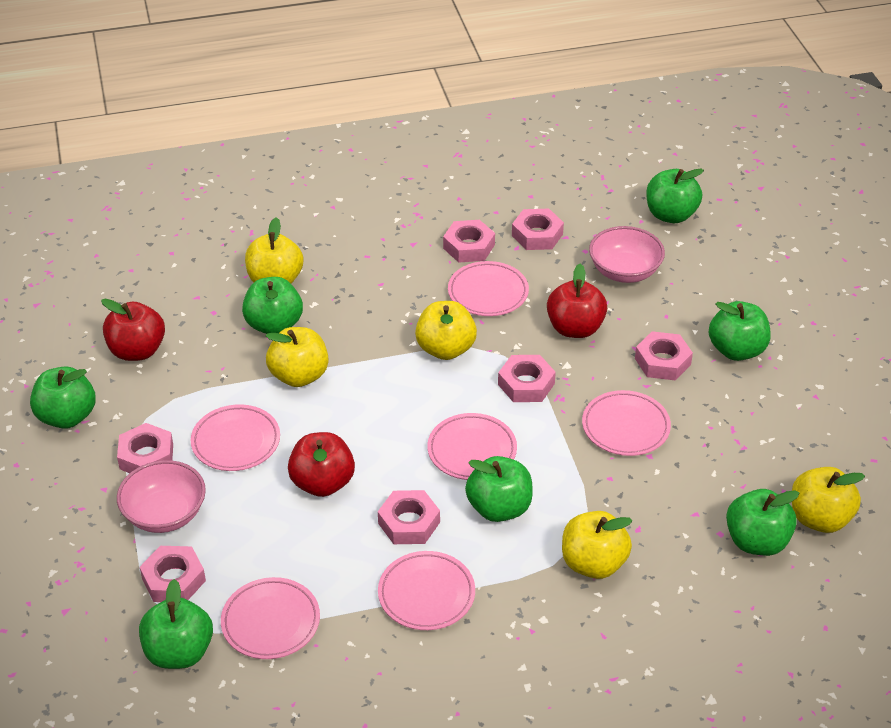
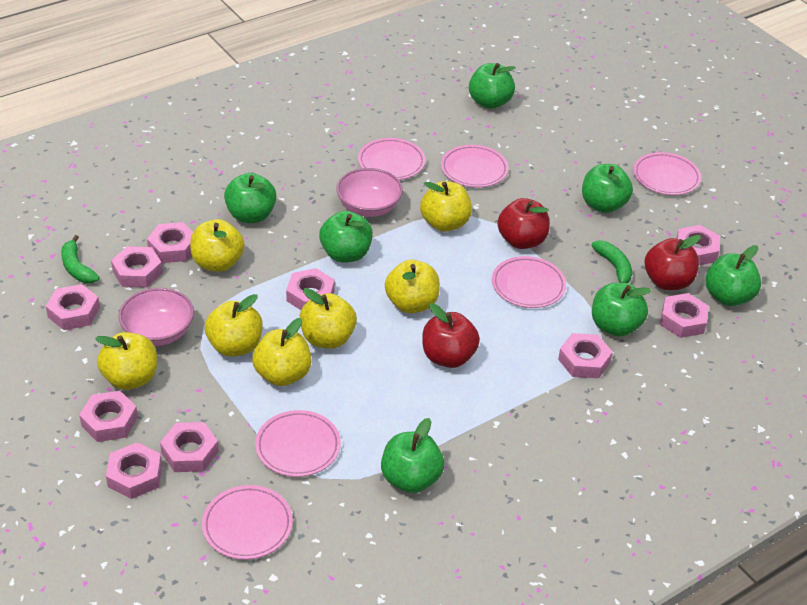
green banana: none = 0 -> [61,235,99,283] [591,240,632,283] = 2
pink nut: [117,423,173,473] [140,546,206,602] [378,490,440,544] [443,220,495,262] [498,355,556,402] [512,209,564,250] [635,331,693,380] = 7 -> [46,284,100,330] [79,391,138,442] [106,442,162,499] [111,246,163,288] [147,222,193,263] [160,422,219,472] [286,268,335,310] [558,333,613,378] [660,293,709,338] [676,225,720,265] = 10
yellow apple: [245,217,303,283] [266,327,328,387] [415,301,477,360] [562,511,632,579] [792,467,865,533] = 5 -> [95,332,157,390] [190,219,245,272] [205,294,262,357] [252,318,311,386] [300,288,357,349] [385,260,440,313] [420,181,472,232] = 7

